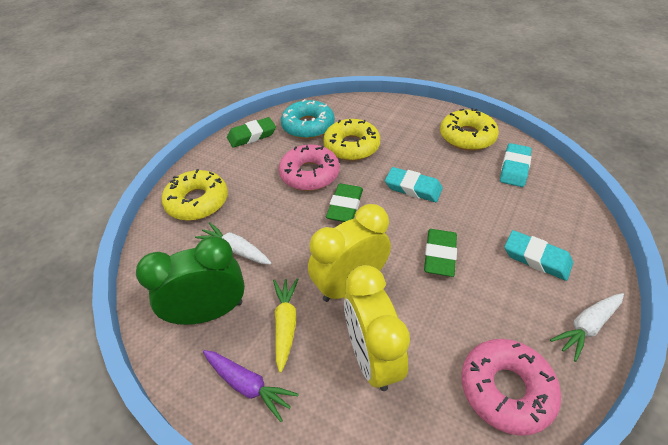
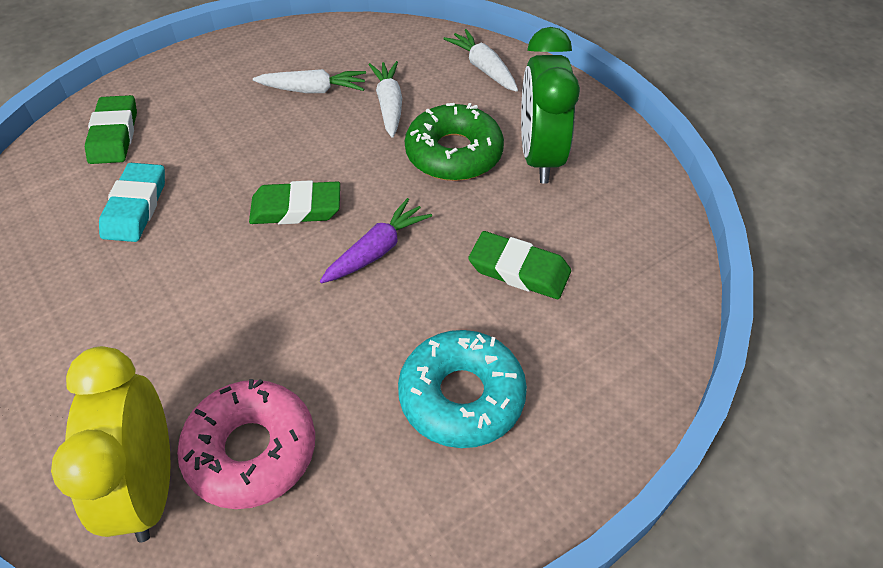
green donut: none = 0 -> [405,103,504,181] = 1
pink donut: [279,145,340,191] [461,339,561,436] = 2 -> [177,379,315,509] = 1
turquoise eraser: [385,167,443,202] [500,143,531,187] [505,230,573,281] = 3 -> [99,163,165,242] = 1
white carrot: [195,222,272,265] [550,293,624,362] = 2 -> [253,69,366,93] [369,61,402,138] [443,29,518,92] = 3
yellow carrot: [273,278,298,373] = 1 -> none = 0
yellow clock: [308,204,391,302] [344,265,410,391] = 2 -> [51,346,171,542] = 1
yellow donut: [162,169,228,221] [323,119,380,161] [440,108,499,151] = 3 -> none = 0

